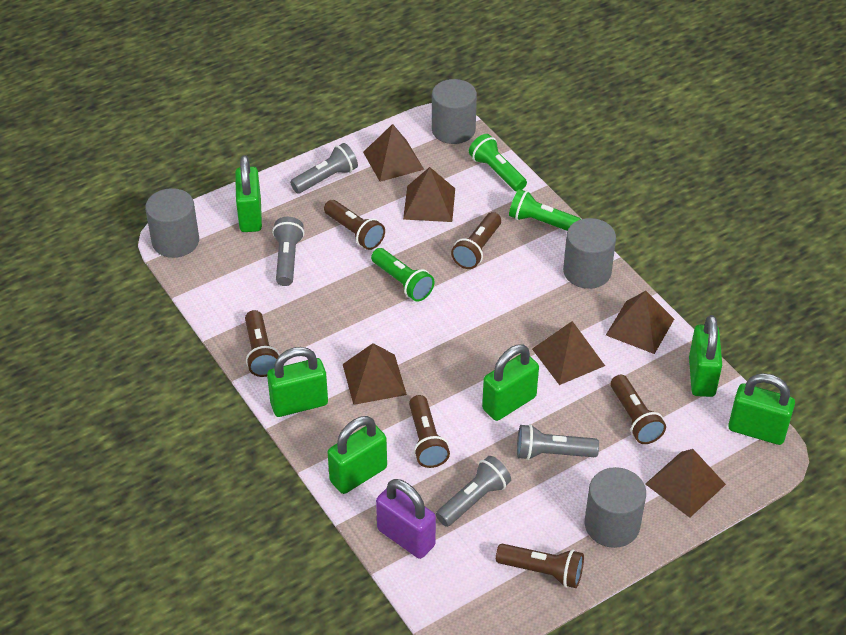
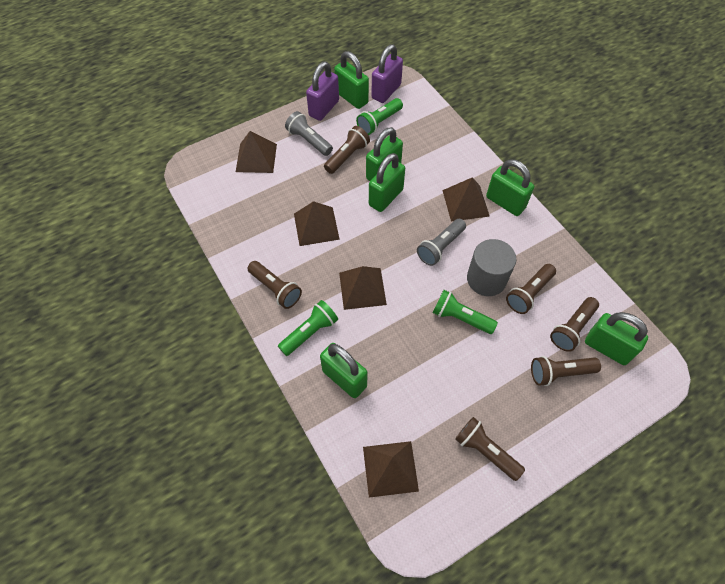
brown pyramid: [343,343,407,405] [363,124,424,182] [403,167,455,222] [532,321,605,385] [606,291,674,354] [645,449,726,518] = 6 -> [236,131,277,173] [294,201,340,246] [339,266,387,310] [363,441,419,498] [442,177,490,222] = 5
grey cylinder: [145,188,199,258] [432,79,477,144] [563,218,616,289] [585,467,646,548] = 4 -> [467,239,516,296] = 1
grey flashlight: [272,217,304,286] [290,143,358,194] [436,456,511,527] [517,424,599,460] = 4 -> [285,111,333,156] [417,219,466,266] = 2
purple padlock: [376,479,436,559] = 1 -> [306,62,339,121] [371,44,403,103] = 2

